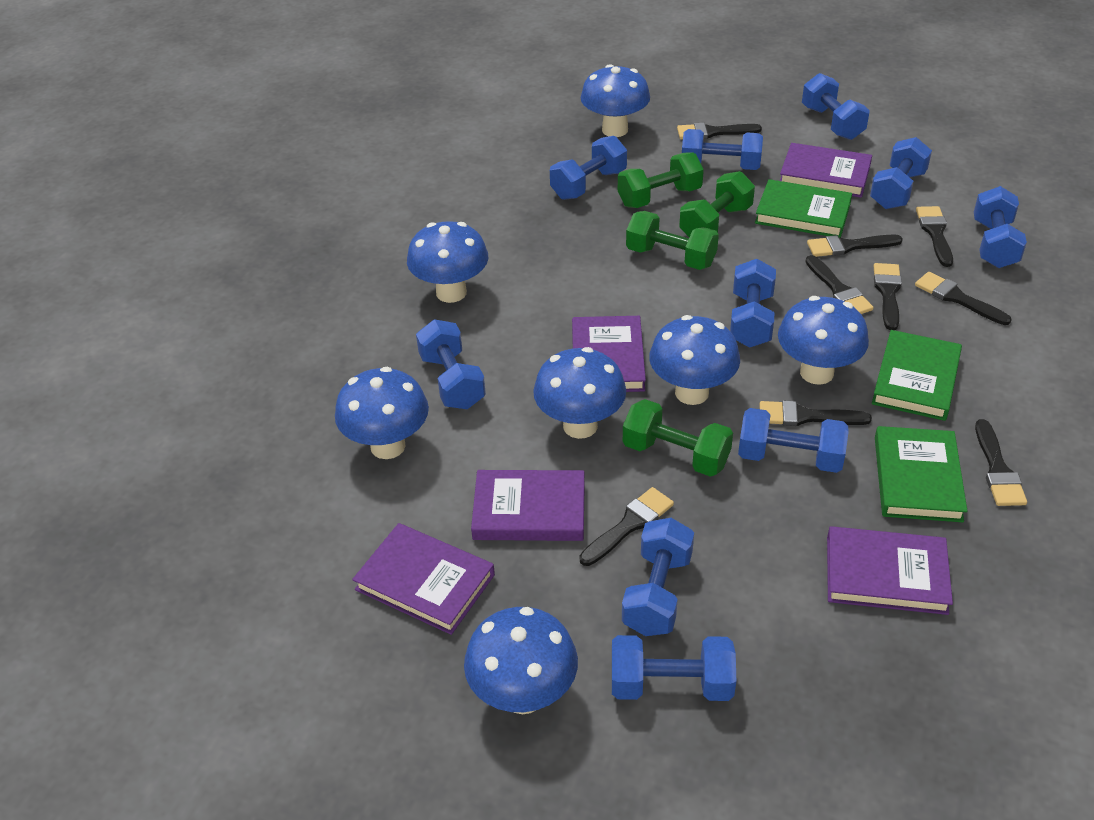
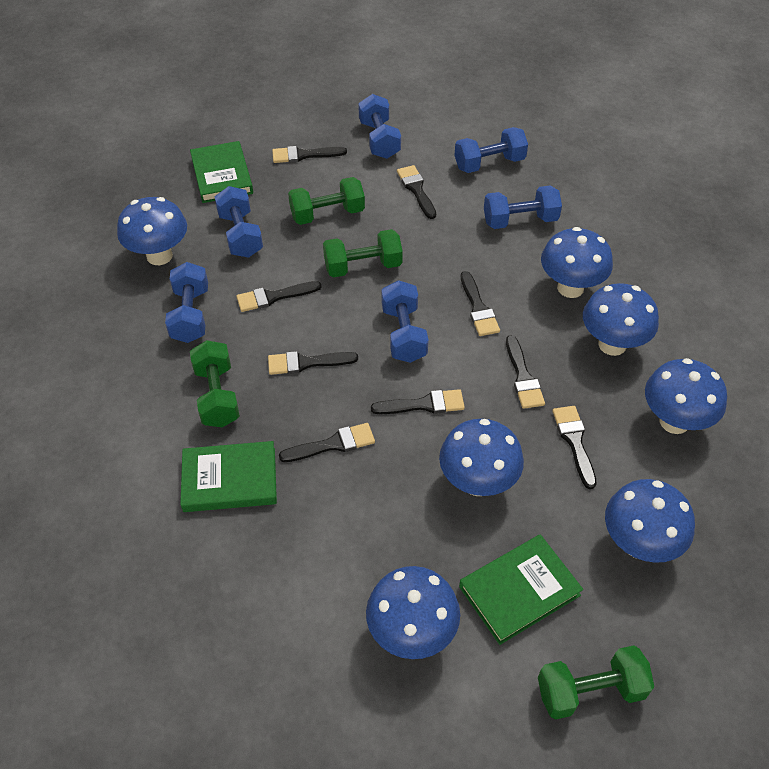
blue dumbbell: [416,319,486,409] [550,136,627,200] [612,635,736,701] [622,518,694,636] [682,129,763,170] [730,259,776,348] [738,408,849,473] [802,73,870,140] [870,137,932,209] [974,186,1027,268] = 10 -> [165,262,208,343] [215,186,263,258] [358,94,401,159] [382,280,429,363] [454,127,528,173] [484,186,562,229] = 6
purple book: [352,523,495,635] [471,470,585,541] [572,316,646,392] [780,143,872,198] [827,526,953,615] = 5 -> none = 0

